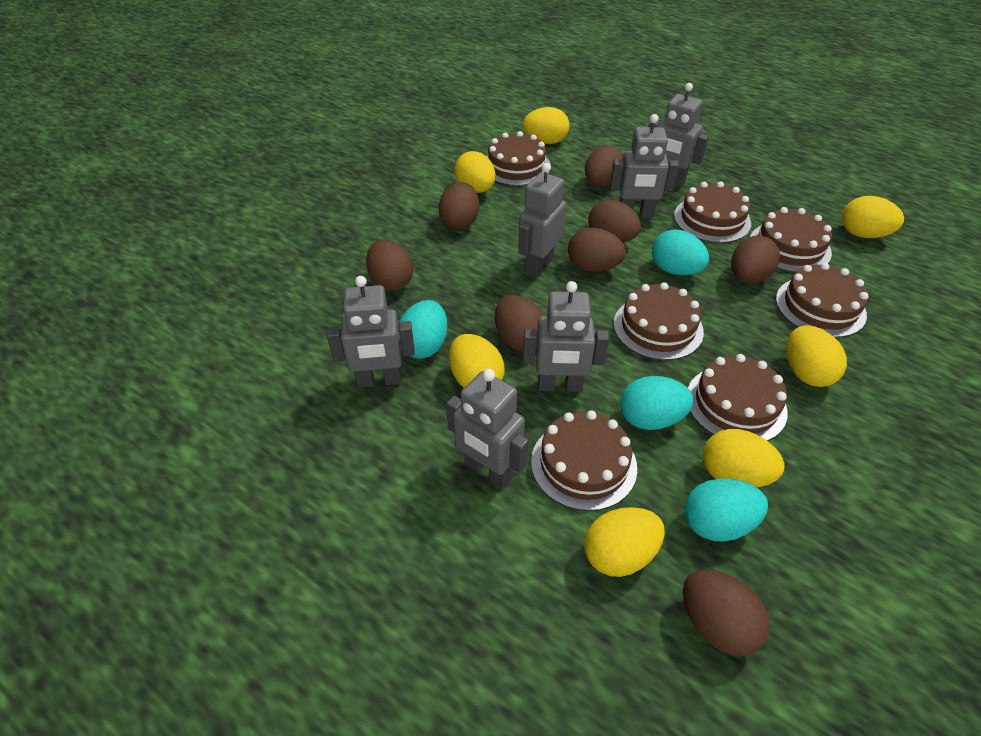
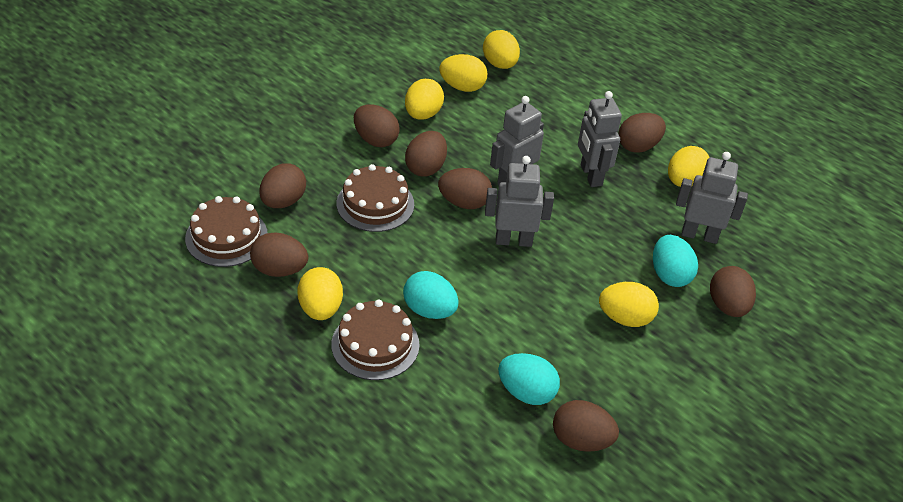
brown cake: [487,131,551,186] [531,410,637,511] [614,282,704,360] [674,181,751,243] [688,354,788,441] [750,207,832,272] [776,263,868,338] = 7 -> [185,196,268,267] [331,300,420,380] [337,164,414,232] = 3
grey robot: [327,276,415,388] [446,369,529,488] [518,163,566,278] [523,281,609,392] [610,114,679,218] [648,83,709,188] = 6 -> [485,156,554,247] [490,96,544,185] [578,91,622,187] [676,152,748,244] = 4
turquoise egg: [398,300,447,359] [620,376,694,430] [652,229,709,275] [684,479,768,542] = 4 -> [403,271,459,319] [498,353,560,405] [653,235,698,287] = 3
yellow egg: [449,334,505,388] [455,151,496,193] [523,107,569,144] [584,507,665,577] [703,429,784,488] [786,325,847,387] [842,196,904,238] = 7 -> [297,267,343,320] [405,79,444,120] [439,54,488,92] [483,30,520,69] [599,282,659,327] [668,146,709,187] = 6

